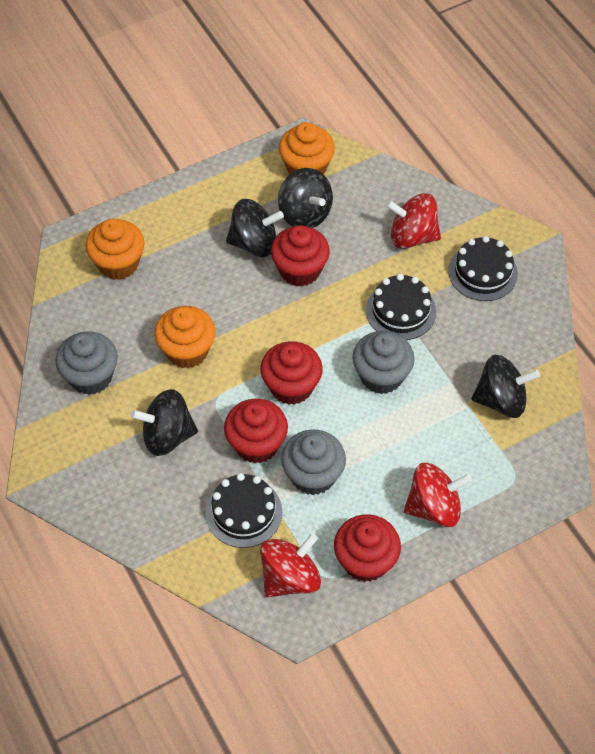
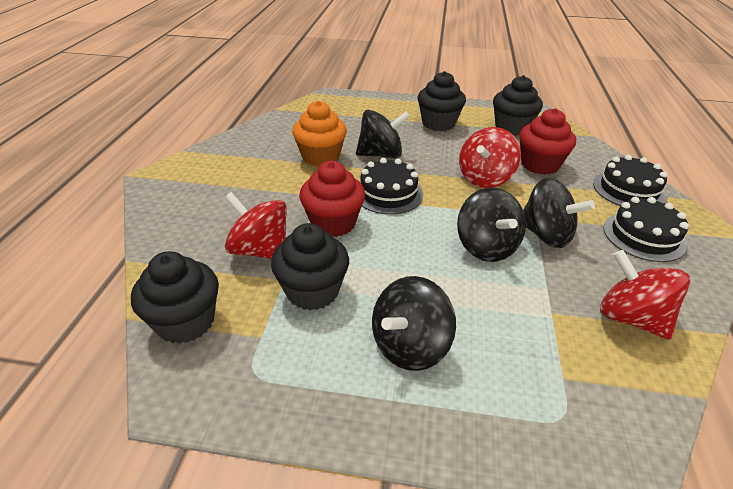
black cupcake: none = 0 -> [131,251,219,344] [271,223,349,311] [418,71,466,131] [493,75,543,136] = 4
grey cupcake: [55,331,118,395] [281,430,346,495] [352,331,415,394] = 3 -> none = 0
orange cupcake: [85,219,144,280] [154,306,216,368] [279,122,335,175] = 3 -> [292,101,347,167] = 1
red cupcake: [224,399,288,463] [260,341,323,405] [271,225,330,286] [334,514,401,582] = 4 -> [299,161,365,237] [519,108,576,175] = 2

